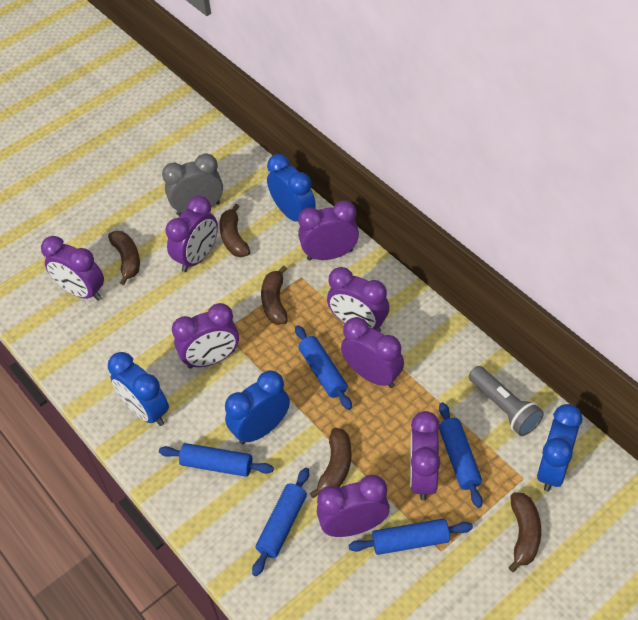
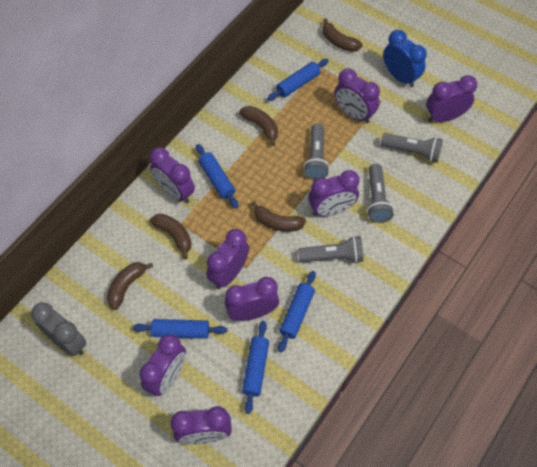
blue clock: [108,352,169,426] [225,370,290,445] [267,154,316,222] [537,404,582,491] = 4 -> [383,30,427,87] = 1
grey flashlight: [469,366,544,436] = 1 -> [298,236,364,263] [303,123,329,180] [367,164,394,223] [381,133,443,163] = 4

